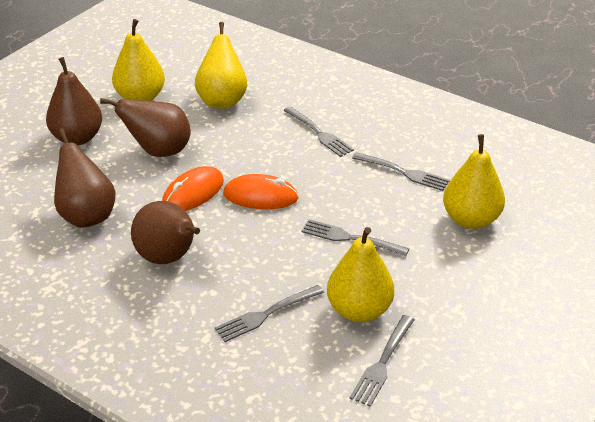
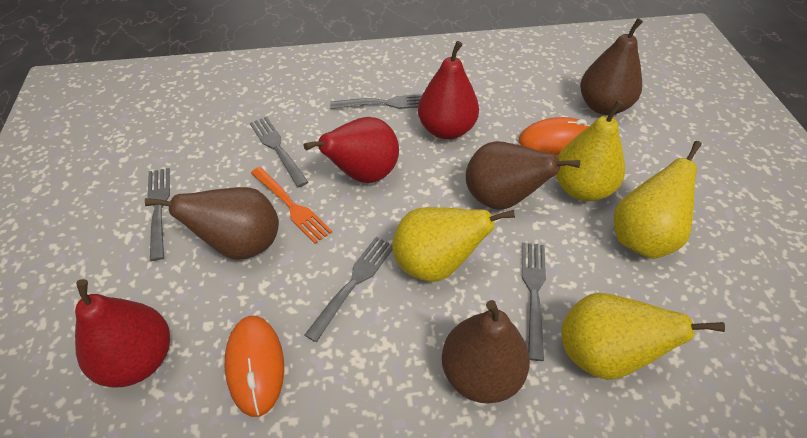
orange fork: none = 0 -> [251,167,332,244] = 1
red pear: none = 0 -> [75,279,170,387] [304,117,399,183] [418,41,479,139] = 3

